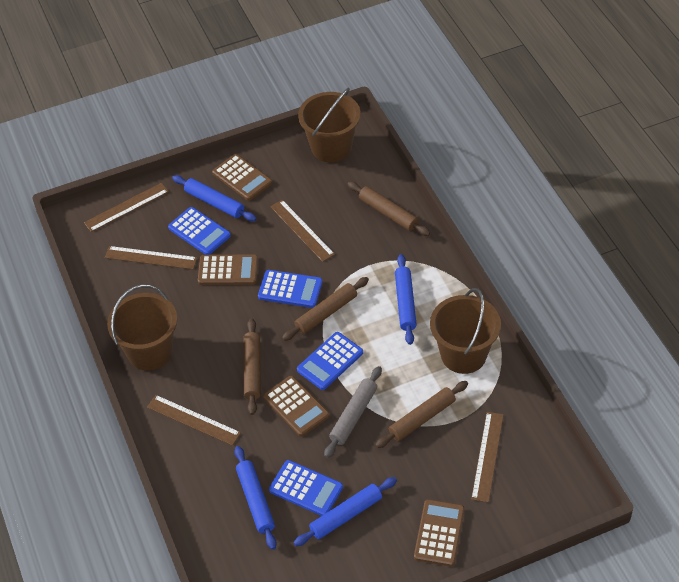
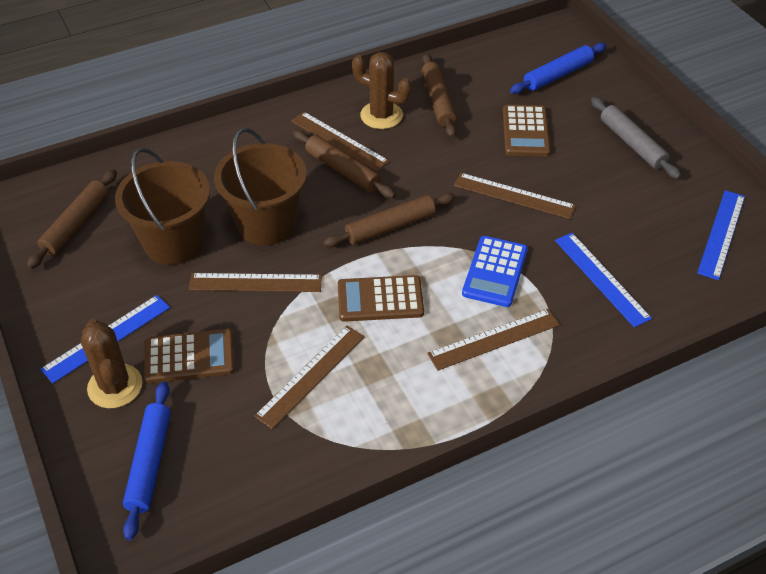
blue calculator: [168,207,231,255] [258,270,323,308] [269,460,343,516] [297,332,363,390] = 4 -> [462,236,528,307] = 1
blue rolling pin: [172,175,257,221] [235,446,277,550] [294,477,397,546] [395,254,417,345] = 4 -> [123,381,171,540] [510,43,606,94] = 2
blue ruler: none = 0 -> [40,295,170,383] [555,233,652,328] [697,190,745,280] = 3
brown bucket: [107,285,177,371] [298,88,361,162] [430,288,501,374] = 3 -> [115,148,210,265] [214,128,307,245] = 2
brown cactus: none = 0 -> [81,319,143,408] [352,52,412,129] = 2
brown calculator: [198,254,258,285] [212,154,272,201] [263,376,329,436] [414,499,465,566] = 4 -> [144,329,234,383] [338,275,424,322] [503,105,550,157] = 3

